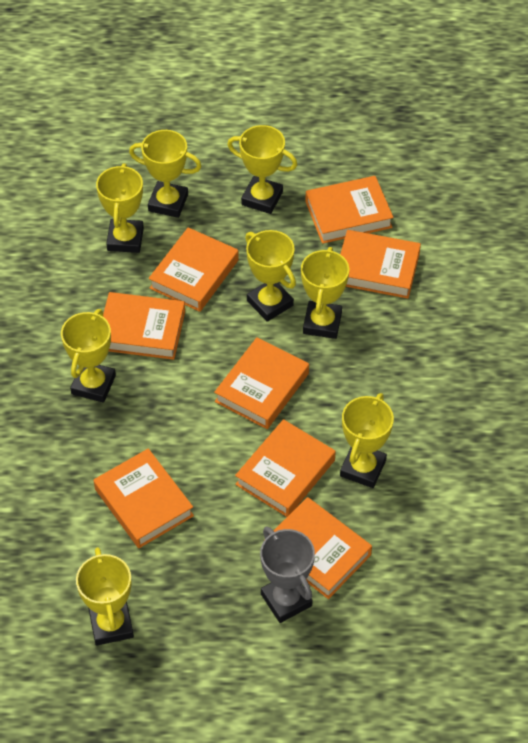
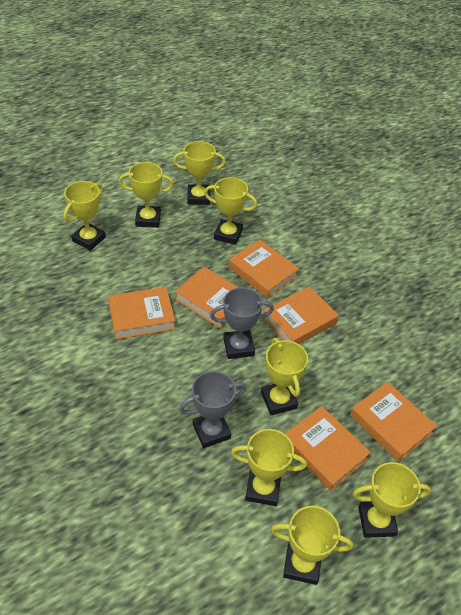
grey trophy: [260,527,315,623] = 1 -> [179,371,247,448] [210,287,274,359] = 2
orange book: [94,448,194,548] [103,292,185,360] [149,227,239,312] [214,337,309,429] [235,419,335,517] [274,497,372,599] [305,176,394,244] [340,230,421,299] = 8 -> [108,287,176,339] [175,266,238,328] [229,239,299,298] [263,286,339,344] [285,406,371,491] [350,382,437,462] = 6

